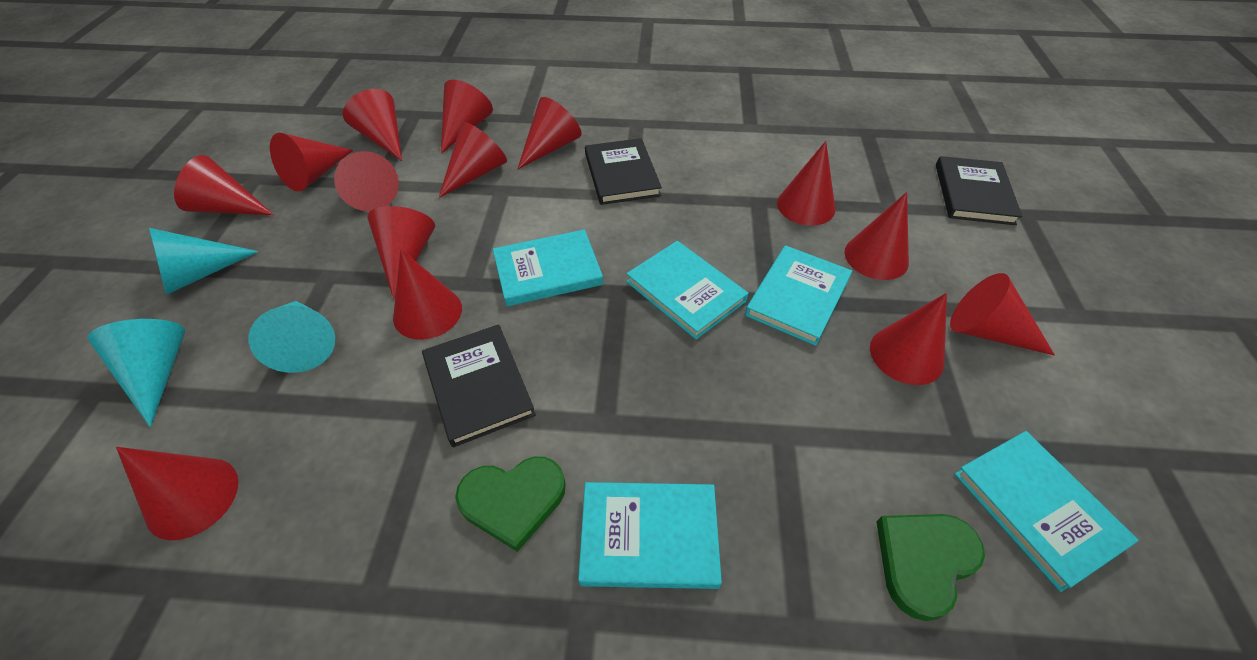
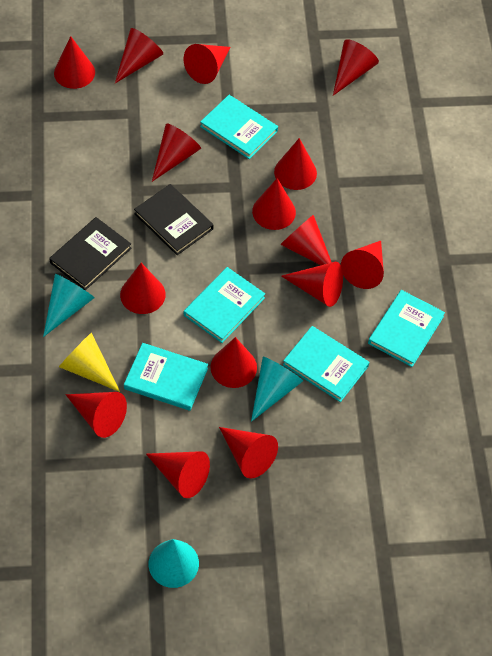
black book: [422,324,536,447] [585,138,662,205] [936,156,1022,225] = 3 -> [49,217,132,290] [134,184,214,255] = 2
green heart: [455,457,566,552] [876,514,985,621] = 2 -> none = 0
red cone: [116,447,239,540] [174,155,274,215] [270,133,353,192] [334,151,399,211] [343,89,402,161] [367,206,435,299] [393,249,462,340] [439,122,507,198] [441,80,493,154] [518,97,582,169] [777,141,835,225] [844,192,909,280] [870,293,947,385] [950,273,1055,356] = 14 -> [54,36,95,89] [66,392,127,438] [115,28,163,83] [120,263,166,314] [146,451,210,498] [152,123,201,182] [184,44,230,84] [210,337,257,388] [219,427,278,478] [252,178,296,230] [274,138,317,190] [280,215,332,265] [281,262,343,307] [333,39,379,96] [341,240,384,289] = 15
yellow cone: none = 0 -> [59,333,120,392] = 1

